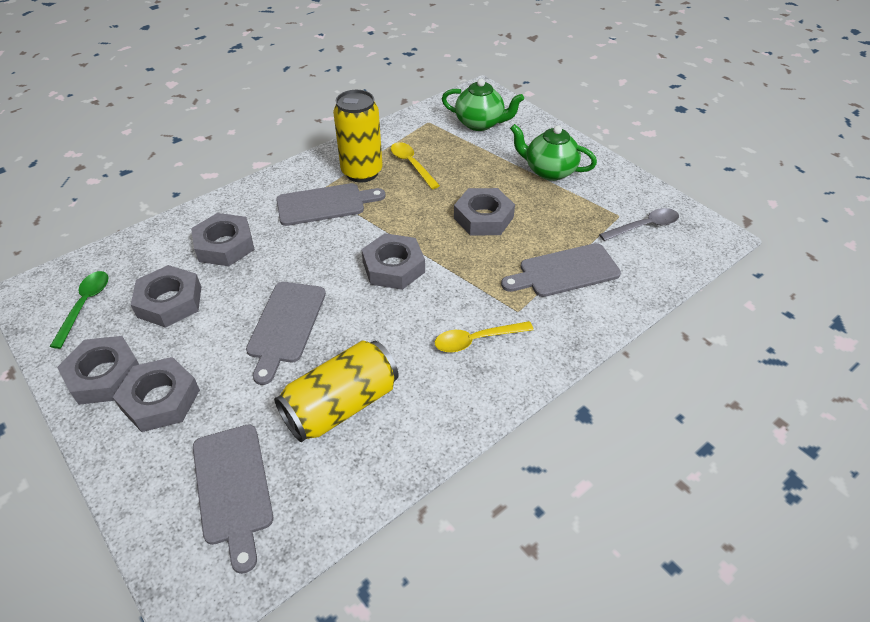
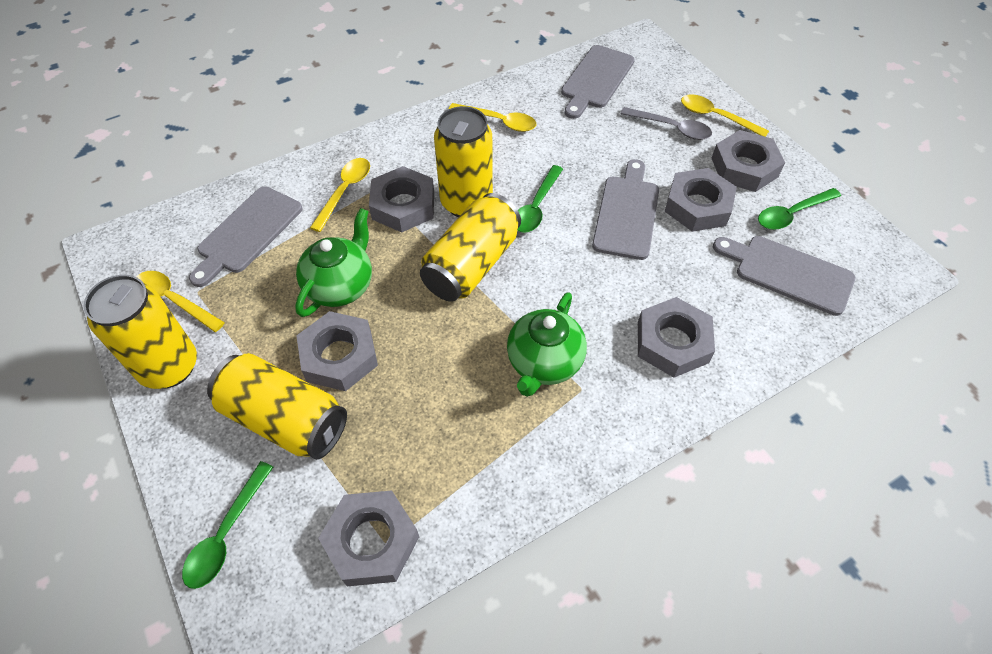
green spoon: [50,271,109,349] = 1 -> [182,461,273,589] [517,165,563,233] [758,188,841,230] = 3
yellow can: [274,340,399,442] [333,90,383,183] = 2 -> [83,275,197,389] [207,353,347,460] [420,193,521,302] [434,106,493,217] = 4
yellow spoon: [391,142,440,189] [435,321,534,352] = 2 -> [137,271,225,332] [310,158,370,232] [448,103,537,132] [681,94,769,137] = 4

